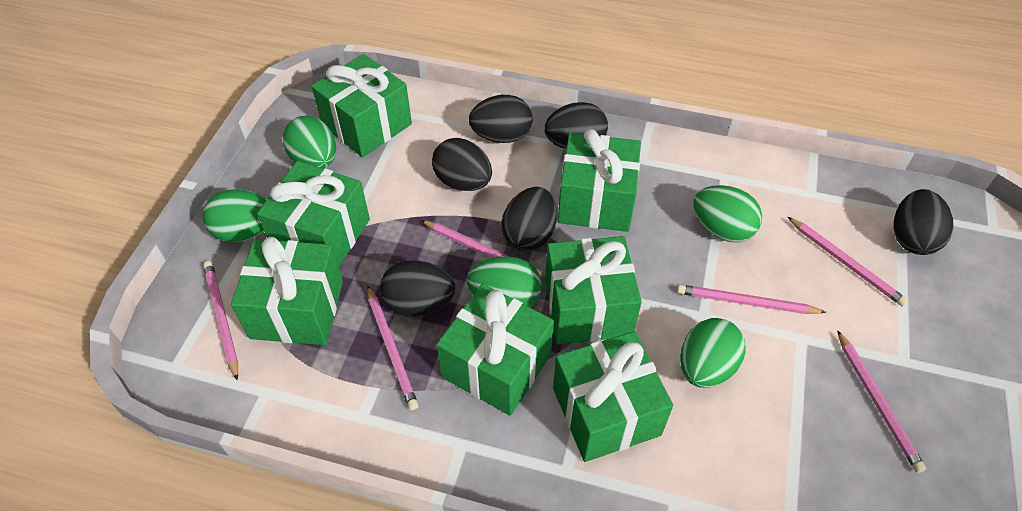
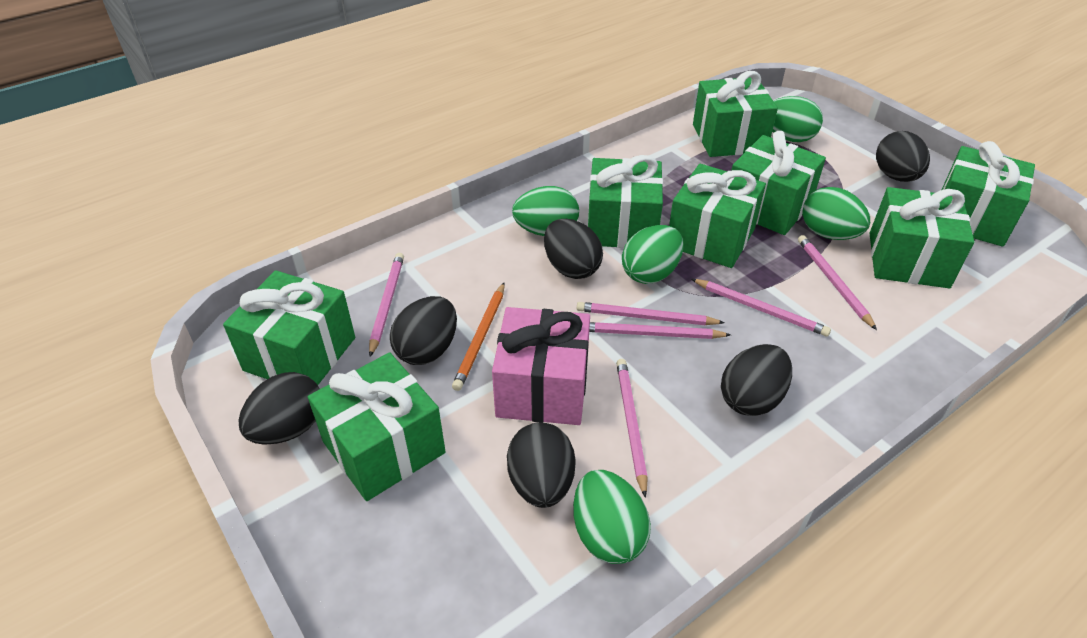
green gift: [231,237,343,345] [257,161,370,266] [311,54,412,157] [436,284,554,416] [545,236,642,345] [553,331,673,462] [558,129,641,232] = 7 -> [223,270,355,385] [308,352,446,501] [588,155,663,248] [669,164,766,268] [693,71,778,157] [731,131,826,235] [869,187,974,288] [942,141,1035,247] = 8
orange pencil: none = 0 -> [452,283,505,391] = 1
pink gift: none = 0 -> [492,307,590,425] = 1

